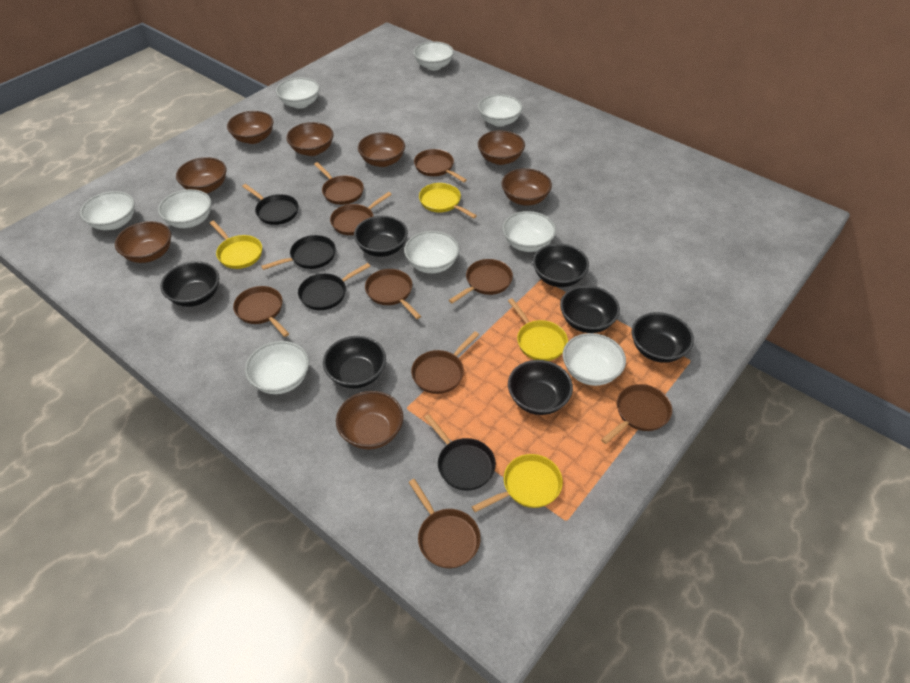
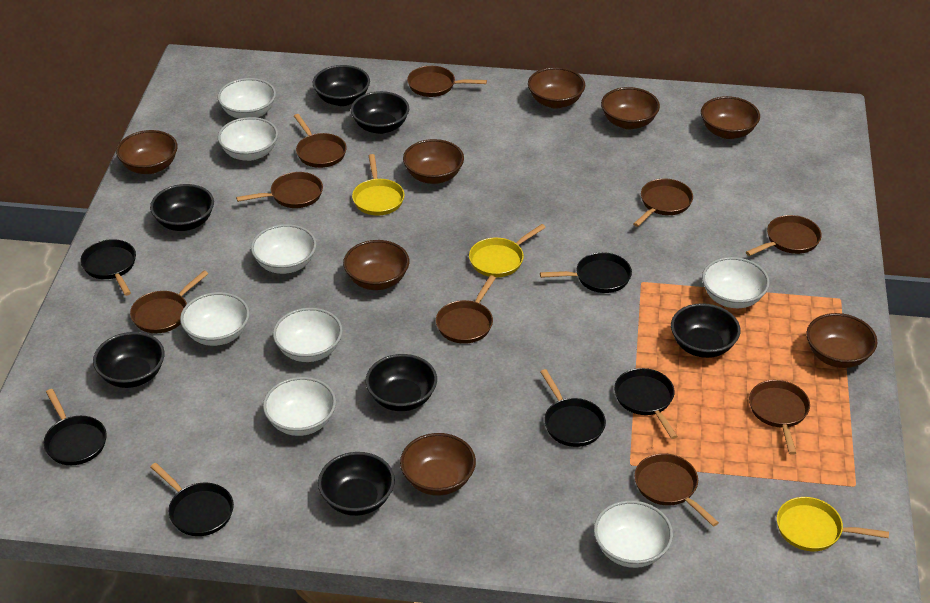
black pan: [242,184,298,225] [261,235,336,270] [298,263,370,310] [424,414,496,491] = 4 -> [43,389,107,465] [80,239,136,296] [150,463,234,536] [540,252,632,293] [540,369,606,447] [614,368,678,439] = 6
white bowl: [80,191,135,230] [158,189,211,228] [245,341,309,394] [276,77,320,109] [404,231,459,273] [413,41,454,70] [478,94,523,127] [502,211,556,252] [563,333,626,386] = 9 -> [180,292,250,346] [218,78,276,119] [218,117,278,161] [251,224,317,274] [263,377,336,436] [273,308,343,362] [594,500,673,568] [702,257,770,308] = 8
yellow pan: [210,221,262,269] [419,183,477,218] [472,454,563,512] [508,298,568,361] = 4 -> [352,154,405,215] [469,224,546,277] [777,497,889,551] = 3

